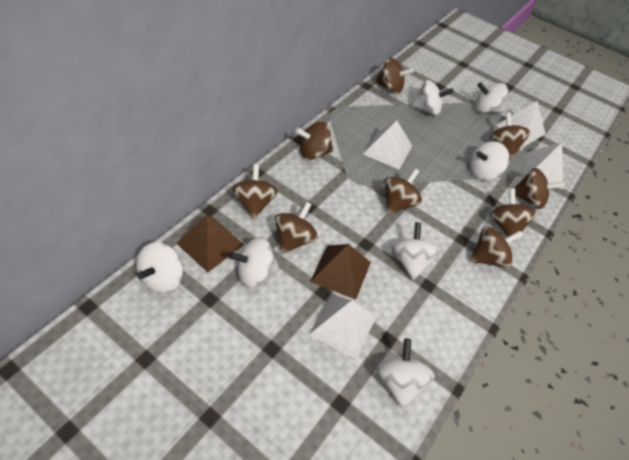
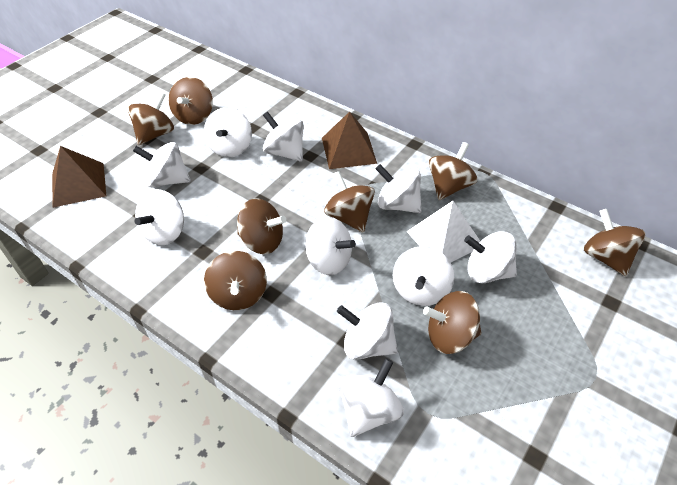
brown spinning top: [232,164,278,219] [275,201,318,254] [295,122,333,160] [375,58,414,94] [384,168,422,214] [470,226,523,268] [489,112,531,159] [489,188,537,242] [515,168,565,209] = 9 -> [128,92,174,145] [168,77,213,125] [204,251,267,310] [237,198,286,254] [324,171,375,233] [423,291,481,354] [429,142,477,200] [584,209,646,276] = 8
white pyramid: [309,295,377,359] [363,120,412,169] [496,101,546,147] [523,142,563,189] = 4 -> [406,201,480,263] = 1
white spinning top: [136,242,183,293] [229,237,279,287] [376,338,435,408] [392,222,441,280] [411,80,454,116] [470,141,509,180] [475,82,508,113] = 7 -> [133,142,191,188] [135,189,184,245] [204,107,252,157] [263,112,304,162] [305,217,356,275] [337,303,398,360] [339,358,404,437] [375,164,422,213] [393,246,454,306] [464,231,517,284] = 10

